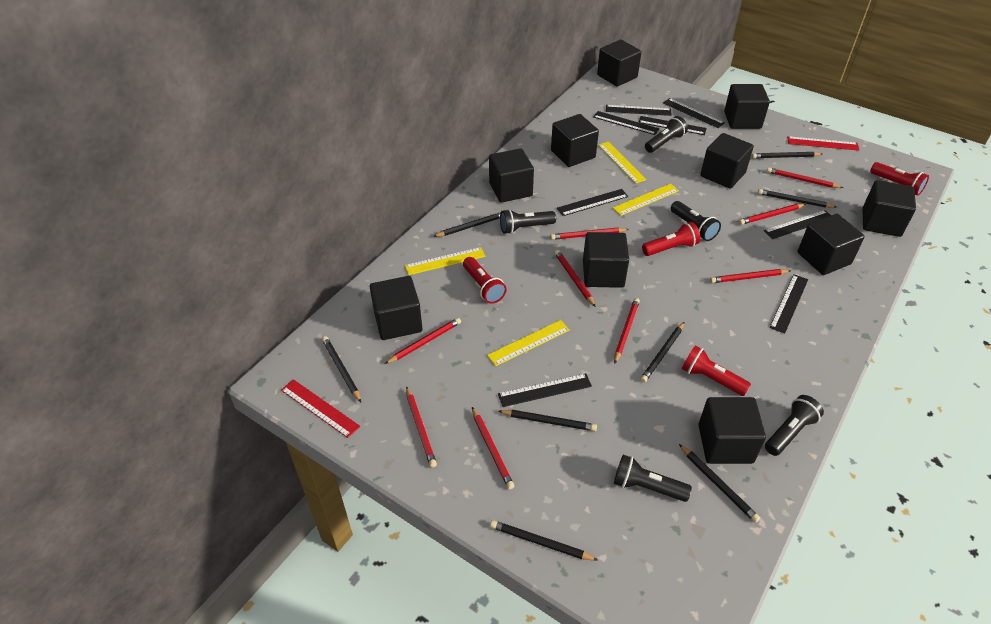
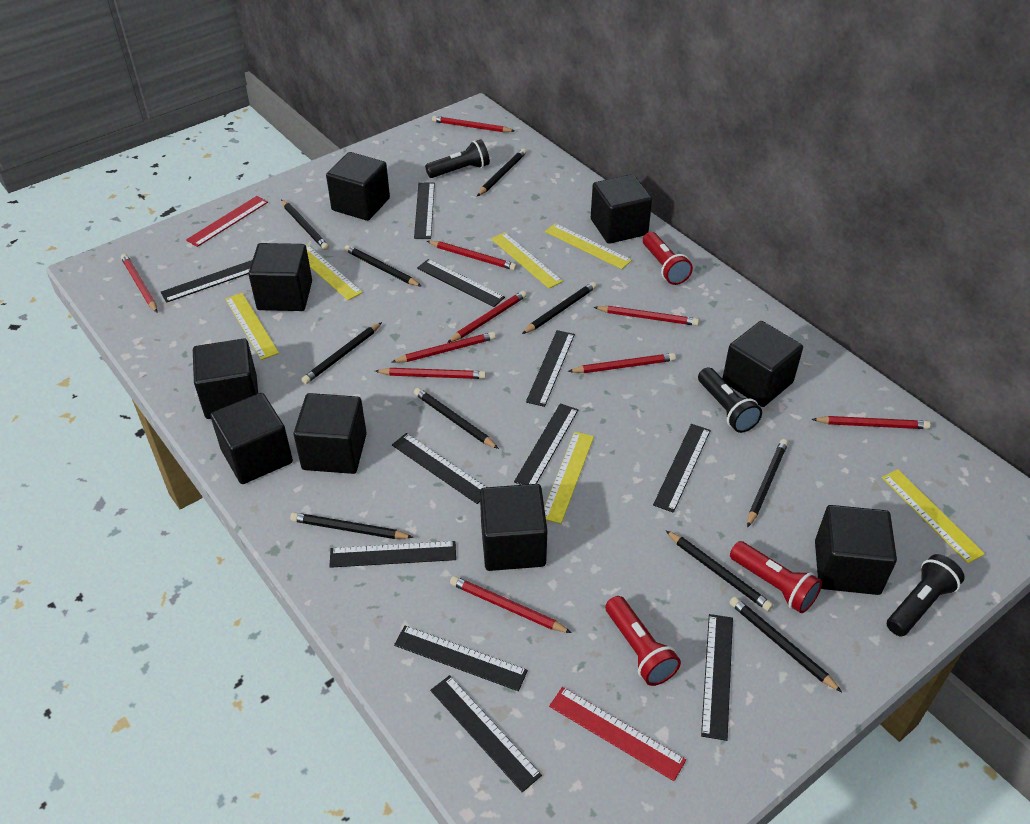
black cube: [370,276,422,340] [489,148,534,203] [551,114,599,167] [583,232,629,288] [597,40,641,87] [698,397,766,464] [700,133,754,189] [724,84,770,129] [798,214,865,275] [863,180,916,237] = 10 -> [193,338,258,419] [210,393,293,484] [248,243,312,311] [294,393,367,474] [326,152,390,221] [480,484,548,571] [591,174,652,244] [722,321,803,407] [815,505,897,595] = 9
black flashlight: [500,209,556,234] [614,455,692,502] [645,116,688,153] [671,201,721,241] [765,395,824,456] = 5 -> [425,139,490,178] [698,367,762,433] [887,554,965,637] = 3
black pencil: [322,336,361,402] [433,212,501,237] [490,520,598,561] [499,410,597,431] [640,322,684,383] [679,444,760,523] [752,152,822,159] [758,189,836,208] = 8 -> [281,200,329,250] [290,512,413,539] [301,322,382,384] [344,245,422,287] [414,388,499,449] [477,149,526,196] [522,282,596,334] [666,531,773,611] [729,597,842,692] [747,439,788,528] = 10
black ruler: [498,373,592,407] [557,189,628,216] [593,111,659,135] [606,105,672,116] [638,116,707,135] [663,98,725,128] [764,210,831,239] [769,274,808,334] = 8 -> [161,260,252,303] [329,541,456,568] [392,433,486,504] [394,626,528,691] [414,183,435,239] [417,259,505,307] [430,675,542,792] [514,403,578,485] [526,330,575,407] [653,424,711,513] [701,614,733,741] = 11
red flashlight: [463,257,507,304] [642,222,701,256] [682,345,751,396] [870,162,929,196] = 4 -> [605,596,681,686] [643,232,693,285] [730,541,822,613] = 3
red pencil: [385,318,461,364] [406,386,437,468] [472,407,514,490] [550,228,629,240] [554,250,596,307] [614,298,640,364] [710,269,791,283] [739,204,806,225] [767,167,843,188] = 9 -> [121,254,158,313] [375,368,486,379] [392,332,496,363] [427,241,517,270] [432,116,514,132] [447,291,527,343] [450,576,572,633] [568,353,676,373] [594,306,699,326] [812,416,931,429] = 10
yellow ruler: [405,247,486,275] [487,320,570,366] [598,142,646,184] [613,184,679,216] = 4 -> [225,293,279,360] [306,245,363,300] [491,232,563,288] [544,431,594,524] [545,223,632,269] [882,469,985,563] = 6

